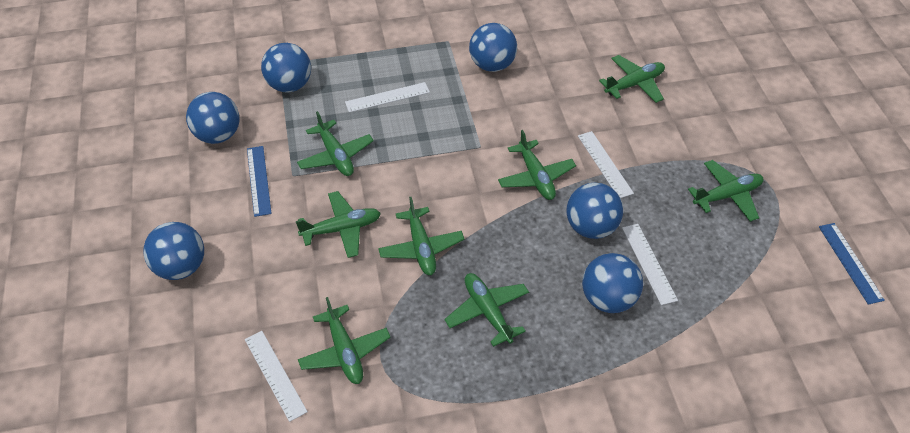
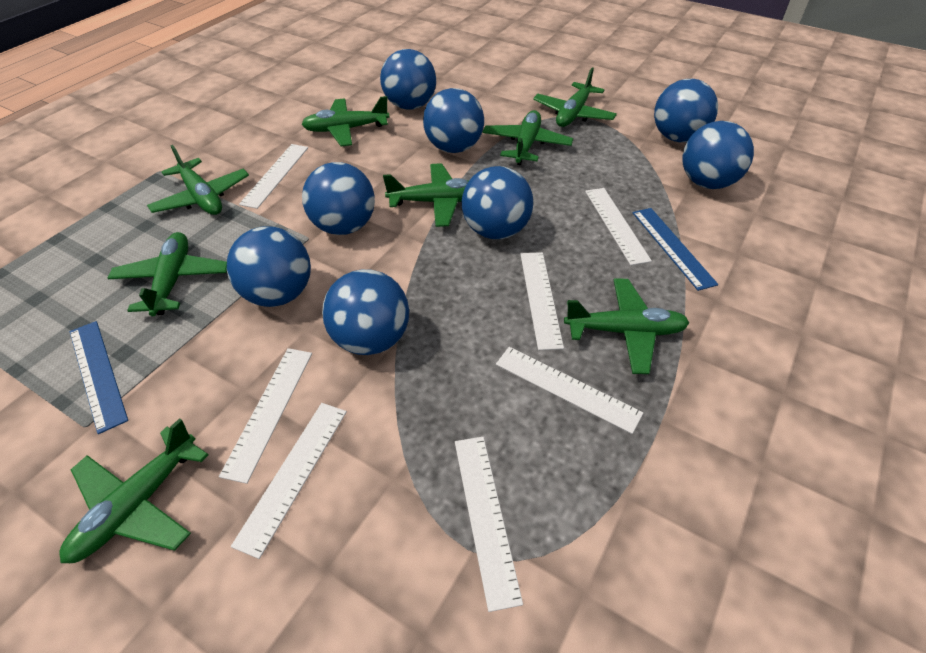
blue ball: [143,222,204,280] [186,92,240,144] [261,43,311,92] [469,23,517,72] [566,183,623,239] [582,253,643,313] = 6 -> [227,226,311,307] [302,162,375,235] [322,269,409,355] [380,49,436,110] [423,88,484,153] [462,166,533,239] [654,79,718,142] [682,121,754,189] = 8
white ruler: [245,331,308,422] [345,82,430,113] [578,131,634,198] [622,224,678,305] = 4 -> [219,348,312,484] [231,403,347,559] [239,144,308,209] [455,437,523,612] [496,347,643,434] [520,252,564,350] [585,188,652,265] = 7

